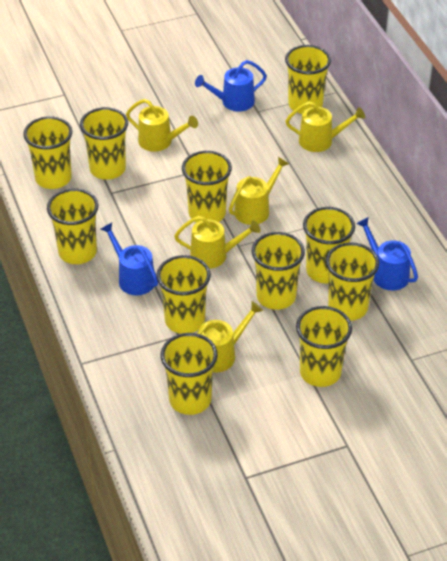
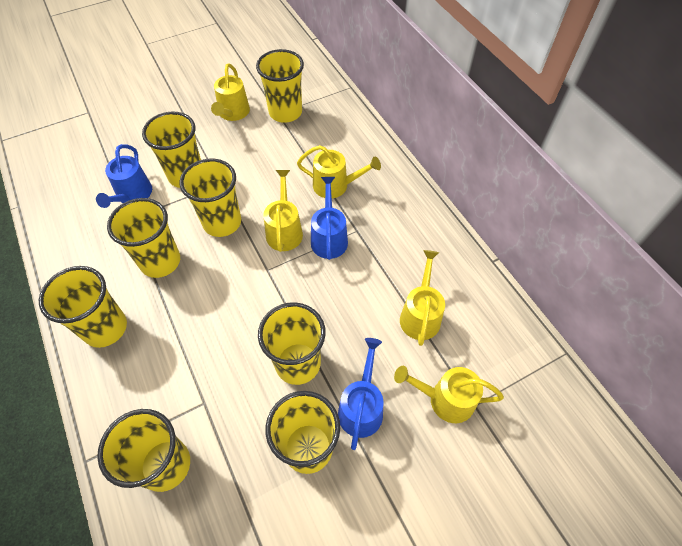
yellow cup: [23,116,72,189] [47,188,99,264] [80,107,128,180] [156,255,211,334] [160,333,218,415] [182,151,232,223] [252,232,305,310] [285,45,331,114] [296,306,352,387] [303,207,355,283] [326,242,379,321] = 11 -> [39,266,127,348] [97,409,190,492] [107,198,180,278] [142,111,201,188] [180,158,241,237] [256,49,304,123] [258,302,326,385] [265,391,340,474] = 8

